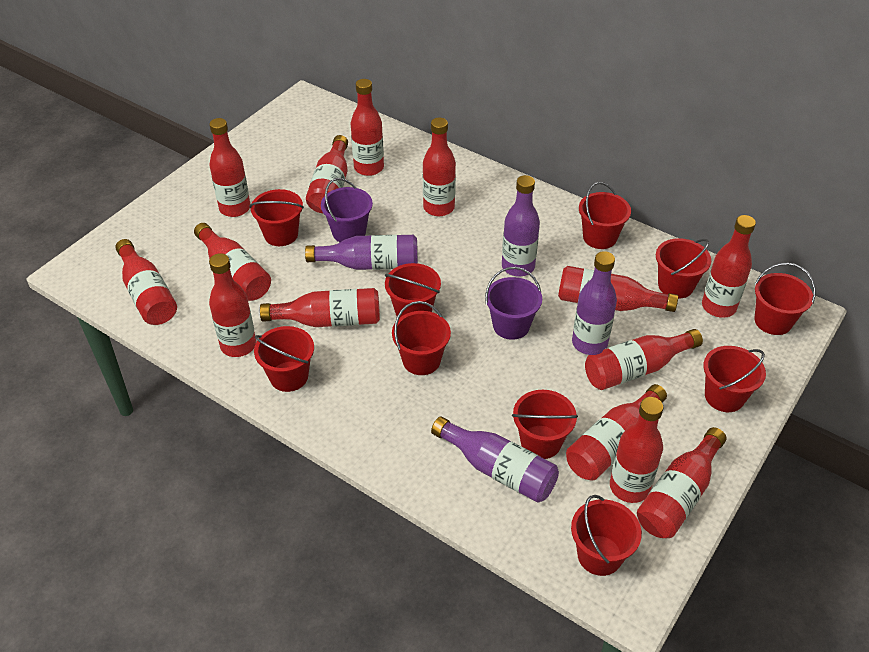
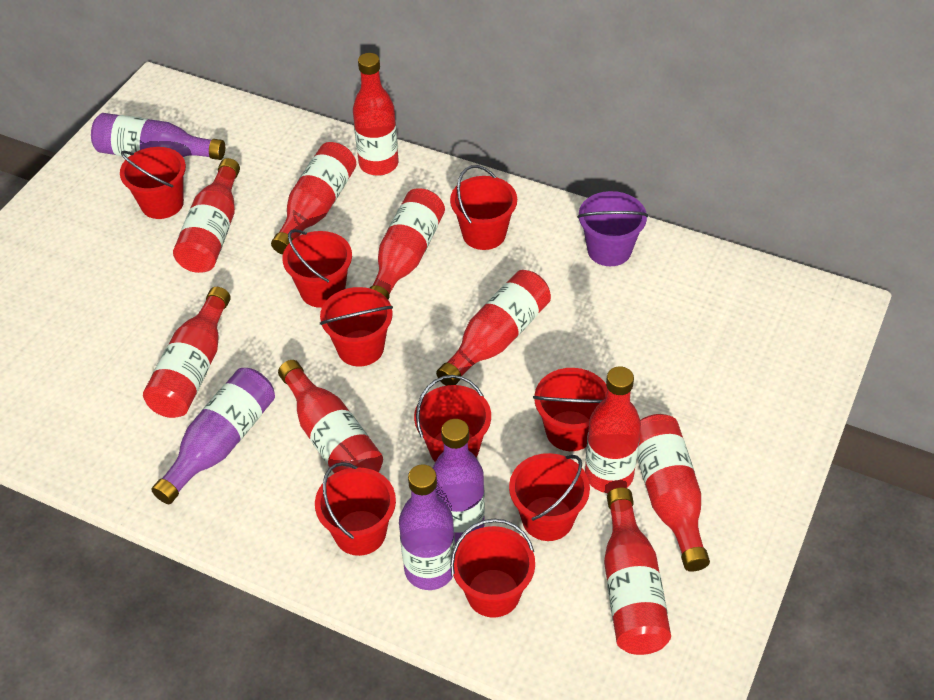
purple bucket: [321,178,373,242] [485,267,542,340] = 2 -> [577,191,648,266] = 1
red bottle: [115,239,177,325] [194,223,271,301] [209,118,250,217] [209,253,256,357] [260,288,380,327] [306,135,348,213] [351,79,384,176] [423,117,456,216] [558,266,678,312] [566,384,667,480] [585,329,703,390] [610,397,664,503] [637,427,727,538] [702,215,756,318] = 14 -> [143,287,231,418] [173,158,240,273] [271,142,356,254] [278,360,383,473] [353,53,399,176] [370,188,445,300] [436,270,551,386] [585,366,641,493] [604,487,671,655] [637,414,710,572] = 10
red bucket: [249,189,304,246] [254,326,314,392] [385,263,441,317] [392,301,451,375] [512,390,578,459] [571,495,642,576] [579,182,631,249] [656,238,711,299] [703,346,766,412] [755,263,816,335] = 10 -> [120,147,186,219] [283,229,352,308] [315,462,396,556] [320,287,393,366] [414,375,491,462] [450,165,517,250] [450,519,535,618] [509,453,590,541] [533,368,607,451] = 9

